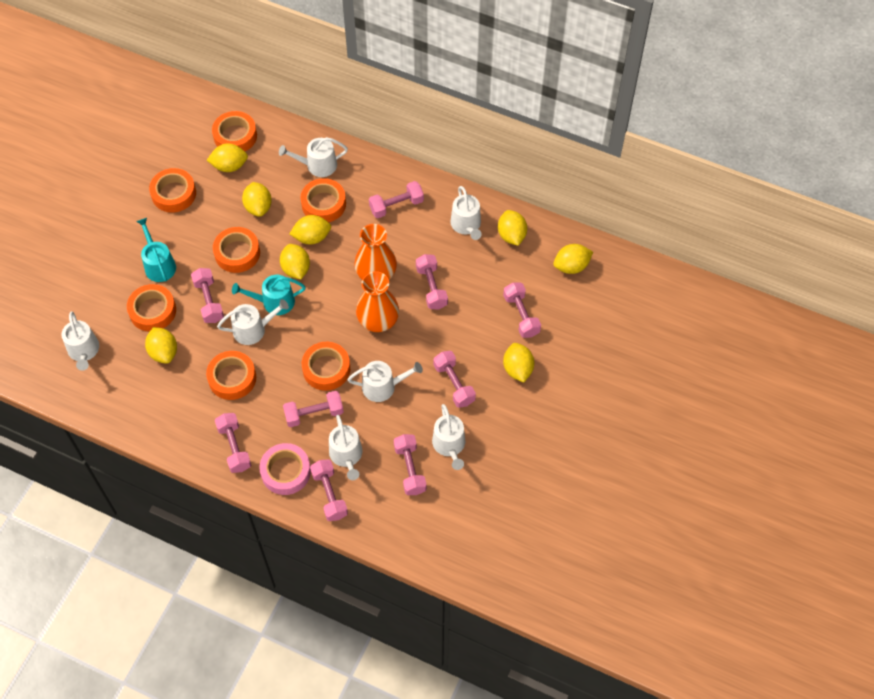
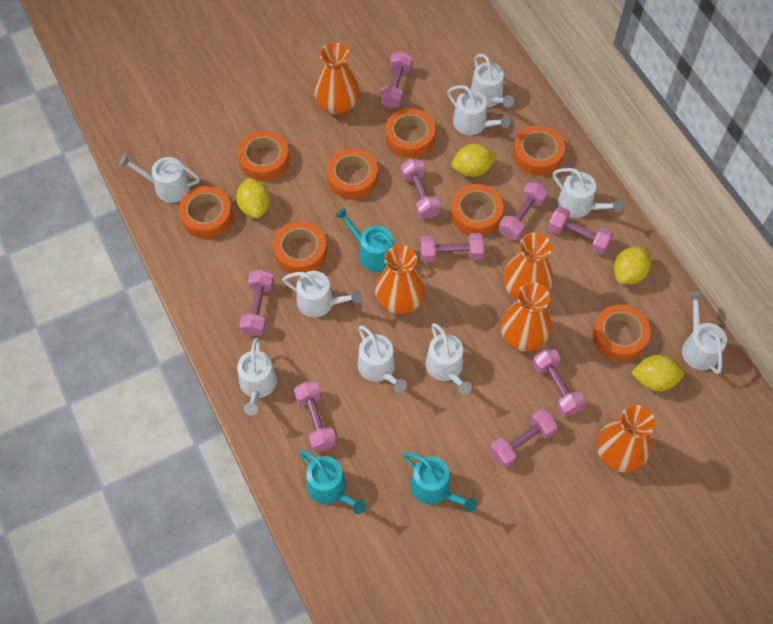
orange tape: [127,284,176,332] [149,168,196,213] [206,351,256,400] [212,111,257,151] [213,227,260,273] [301,178,346,222] [302,342,350,391] = 7 -> [179,186,233,239] [237,131,289,181] [273,221,327,274] [327,149,378,200] [385,108,435,158] [451,184,504,236] [513,125,565,175] [592,305,651,361] = 8
orange vase: [354,224,397,280] [356,271,399,332] = 2 -> [314,43,360,115] [375,245,425,315] [500,282,551,352] [503,233,553,300] [597,405,655,473] = 5
pink tape: [259,443,311,495] = 1 -> none = 0
turquoise watering can: [136,218,176,282] [232,275,306,315] = 2 -> [300,451,366,514] [335,208,395,272] [403,452,477,512] = 3
white watering can: [61,311,99,371] [217,299,289,345] [279,137,348,177] [329,415,362,480] [348,361,423,402] [432,404,465,470] [450,186,482,240] = 7 -> [119,154,200,203] [237,338,277,415] [282,271,362,317] [358,325,407,393] [426,323,472,395] [447,85,511,135] [471,54,514,108] [553,168,623,218] [682,291,727,374] = 9
yellow lemon: [145,327,177,364] [207,143,248,172] [242,182,272,217] [280,244,310,279] [289,215,331,245] [498,210,527,246] [503,343,534,383] [553,244,593,274] = 8 -> [236,178,270,219] [452,144,497,177] [614,247,651,285] [631,355,684,392] = 4

